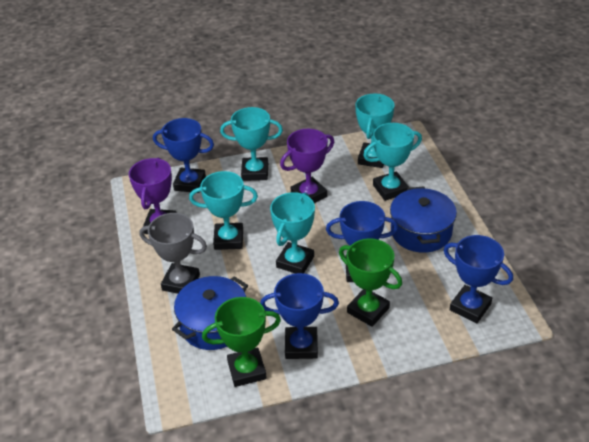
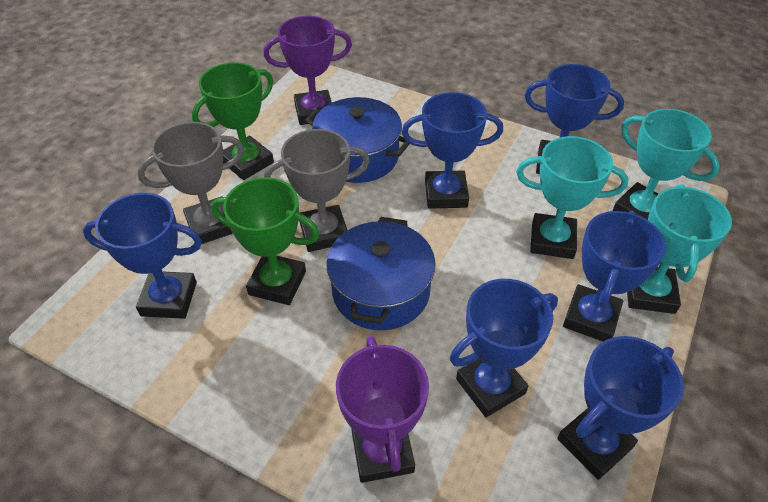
blue trophy: [153,118,214,193] [260,273,339,359] [326,201,398,282] [444,235,513,323] = 4 -> [83,193,202,319] [402,92,503,209] [450,279,558,417] [524,64,624,174] [557,336,684,480] [563,211,666,342] = 6
grey trophy: [140,213,207,294] = 1 -> [137,122,244,244] [264,129,370,252] = 2
turquoise trophy: [189,171,258,250] [220,107,283,181] [270,192,315,274] [355,94,395,168] [363,123,422,201] = 5 -> [516,136,629,259] [613,109,720,220] [627,184,732,314] = 3

